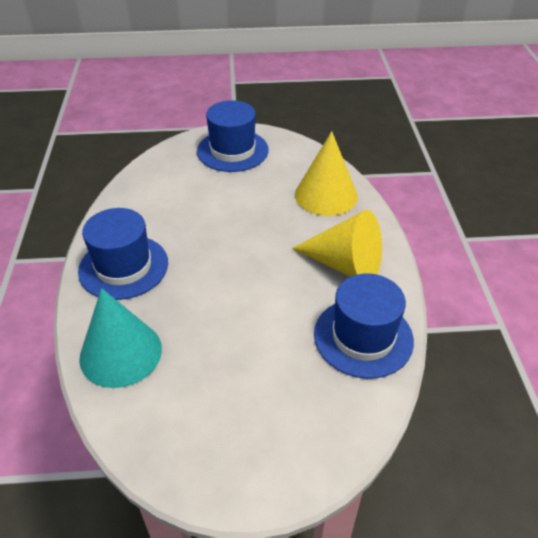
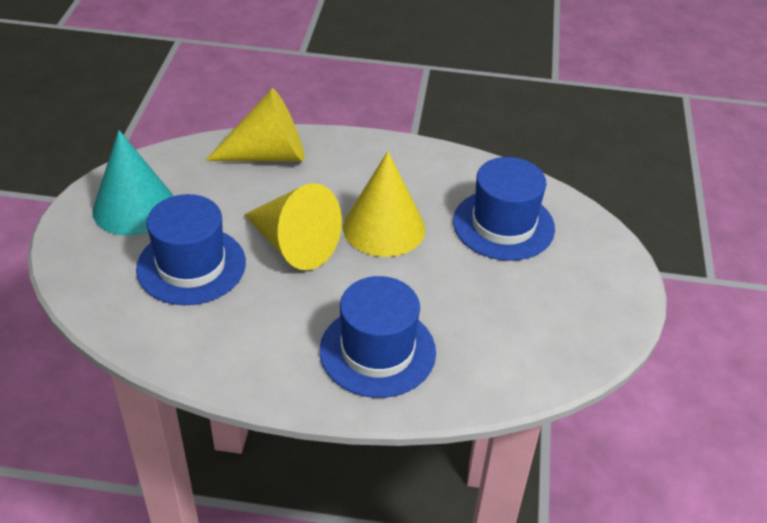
yellow cone: [292,210,382,277] [295,131,358,216] = 2 -> [205,89,305,161] [244,183,342,270] [343,151,425,257] = 3

